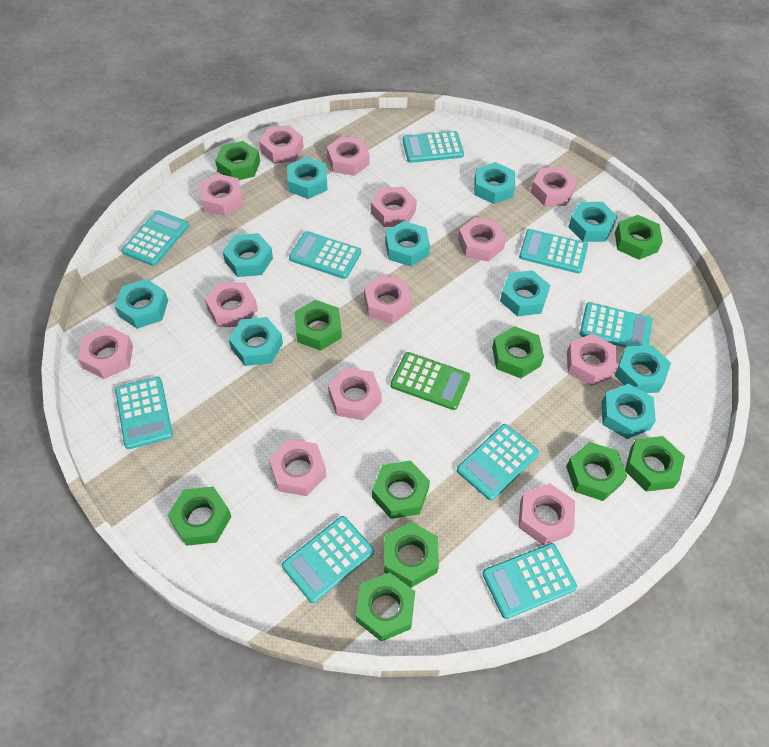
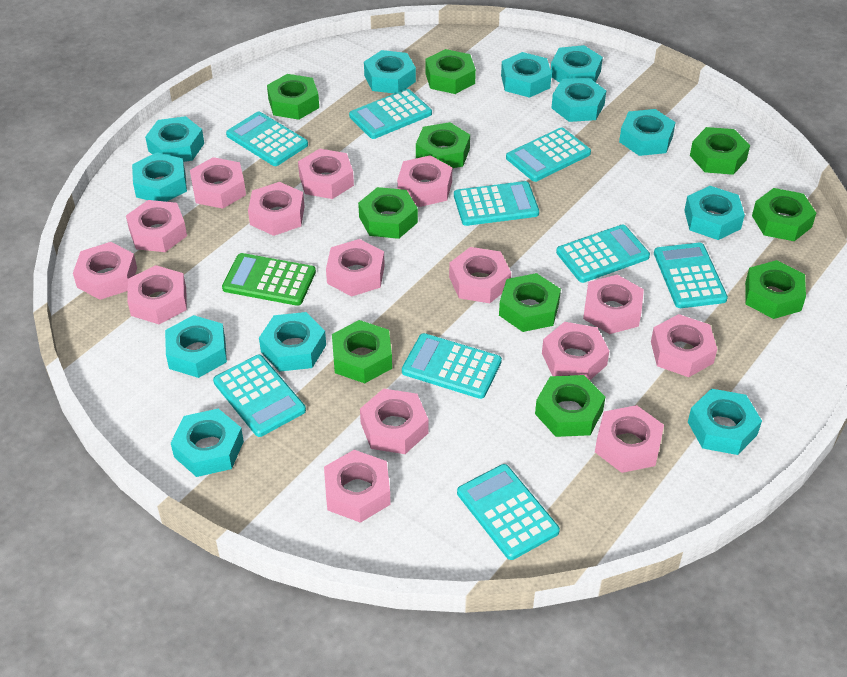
pink nut: [78,326,133,379] [199,174,243,216] [205,282,258,327] [259,125,304,164] [269,439,326,496] [327,136,369,176] [328,367,382,420] [364,275,412,323] [371,187,417,227] [458,217,506,262] [518,483,575,546] [531,167,577,206] [567,334,618,386] = 13 -> [73,242,137,300] [126,200,187,252] [127,265,187,324] [190,157,246,209] [248,182,305,236] [298,148,354,199] [324,450,391,523] [326,239,385,297] [360,389,428,454] [397,155,452,207] [449,247,511,303] [542,322,609,381] [583,275,644,334] [595,405,664,473] [651,314,717,377] = 15
turquoise nut: [115,279,168,329] [223,233,273,277] [229,317,283,366] [287,157,328,199] [385,221,430,267] [474,162,515,204] [500,270,550,317] [568,202,618,242] [601,384,656,439] [615,345,671,393] = 10 -> [132,152,187,202] [145,116,204,162] [165,315,227,378] [171,408,244,477] [259,312,326,372] [364,50,416,94] [501,52,552,98] [551,45,603,83] [552,77,606,122] [619,109,676,156] [684,186,745,240] [688,389,762,455] = 12

